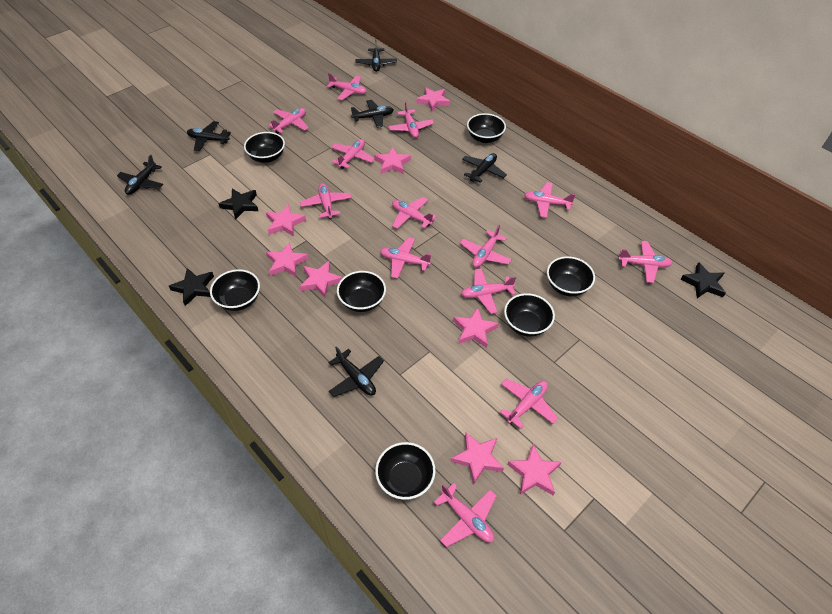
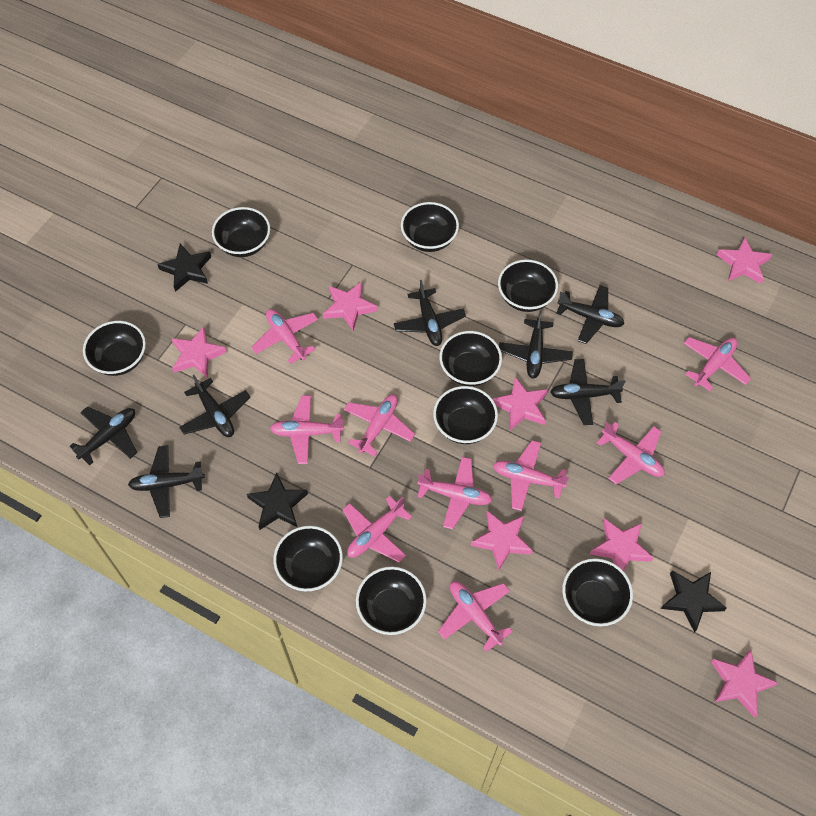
black bowl: [210,269,260,311] [244,132,285,163] [337,271,386,312] [375,442,436,500] [467,113,506,143] [504,293,555,336] [547,256,595,296] = 7 -> [83,321,146,376] [212,207,270,257] [273,526,343,591] [356,567,427,635] [401,202,459,252] [433,386,498,444] [439,331,502,386] [498,259,558,312] [562,558,633,626] = 9
black plane: [117,155,163,195] [187,121,231,151] [328,346,384,397] [351,100,394,128] [356,40,397,72] [462,153,507,183] = 6 -> [70,406,137,465] [128,445,205,518] [179,375,250,437] [394,280,466,346] [499,310,573,379] [550,359,626,425] [556,285,624,344] = 7
pink plane: [268,108,309,133] [300,183,352,219] [327,73,367,100] [331,139,375,169] [380,237,432,279] [388,102,434,138] [392,197,437,229] [434,483,497,547] [460,225,512,267] [461,268,516,314] [500,379,558,429] [524,182,576,218] [618,241,673,283] = 13 -> [251,309,318,364] [270,395,344,464] [342,496,412,562] [344,394,415,456] [417,457,492,529] [438,581,513,652] [493,440,569,511] [597,422,665,484] [684,337,751,391] = 9
pink star: [266,204,306,237] [266,242,309,277] [299,261,343,298] [374,147,411,174] [416,87,450,111] [450,432,504,484] [453,308,499,348] [507,444,561,496] = 8 -> [172,326,227,378] [323,282,377,331] [471,511,533,570] [493,377,548,430] [590,518,654,571] [711,650,778,718] [717,237,773,284] = 7

